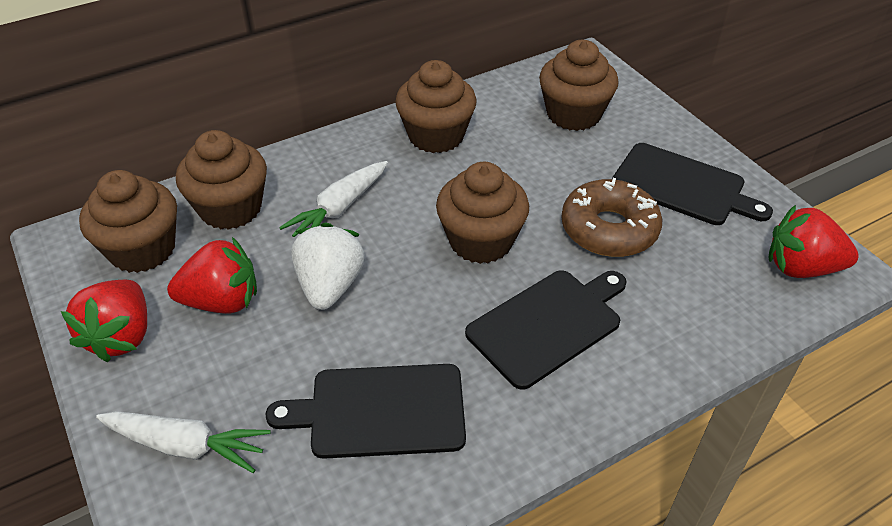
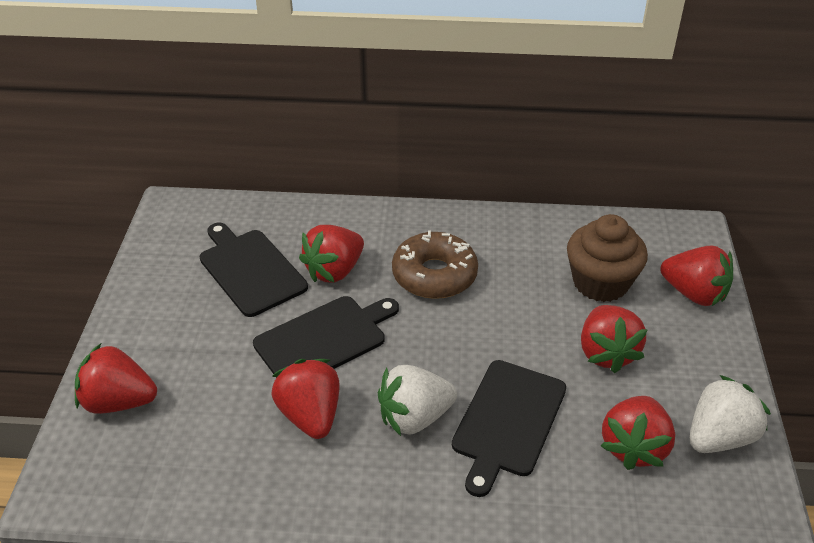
brown cupcake: [79,170,177,273] [176,130,267,230] [395,60,476,153] [436,162,529,264] [539,40,619,131] = 5 -> [567,214,648,302] = 1
red strawberry: [61,280,147,362] [167,237,257,314] [768,205,859,278] = 3 -> [75,343,157,414] [271,359,340,439] [299,225,364,283] [581,305,648,373] [601,396,675,470] [660,245,733,306] = 6
white carrot: [96,411,270,473] [279,161,388,237] = 2 -> none = 0
white strawberry: [291,223,365,310] = 1 -> [378,365,457,436] [690,375,771,453] = 2

